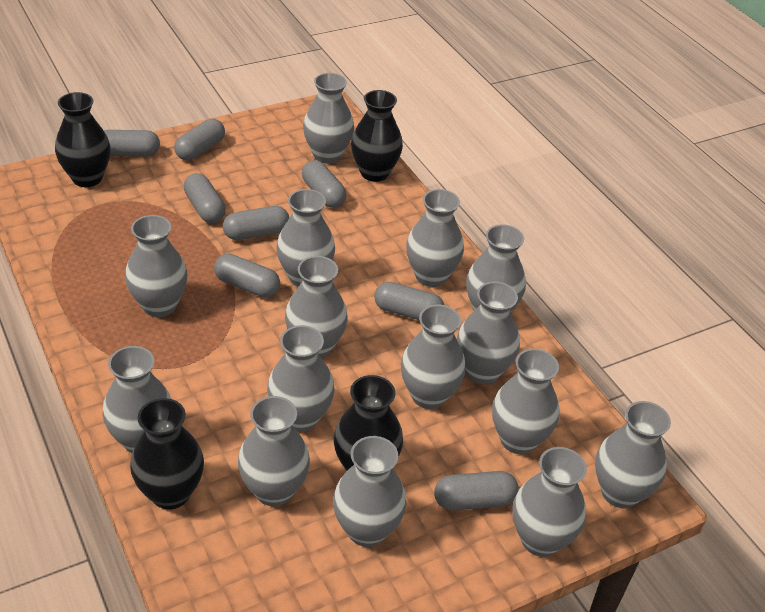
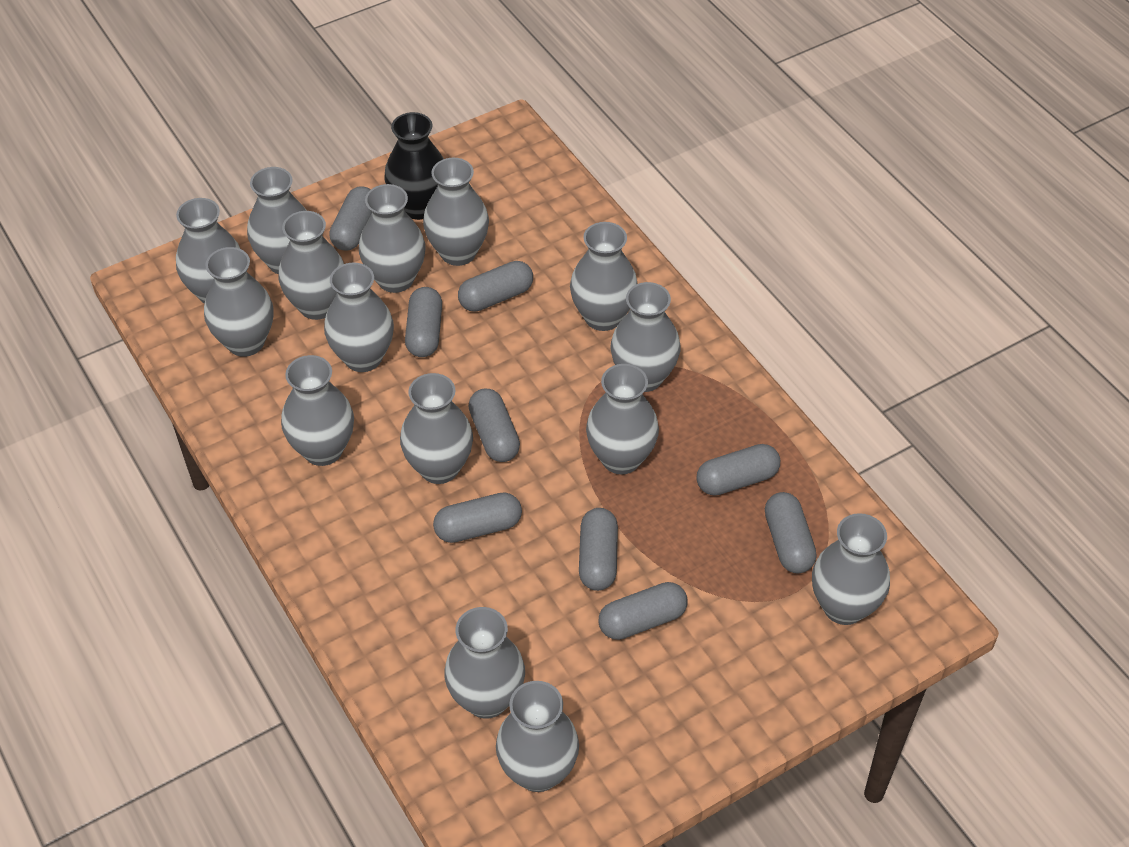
black vase: [55,92,111,187] [130,398,204,509] [334,375,403,471] [351,90,403,182] = 4 -> [384,112,444,220] = 1
grey capsule: [104,130,160,156] [174,119,225,160] [184,173,226,223] [214,254,280,297] [223,206,289,240] [302,160,346,208] [374,282,444,320] [434,471,518,511] = 8 -> [329,186,372,251] [405,287,442,357] [433,492,522,543] [458,261,533,312] [468,388,520,462] [579,508,618,591] [598,582,687,640] [697,444,780,496] [765,492,817,573] = 9

